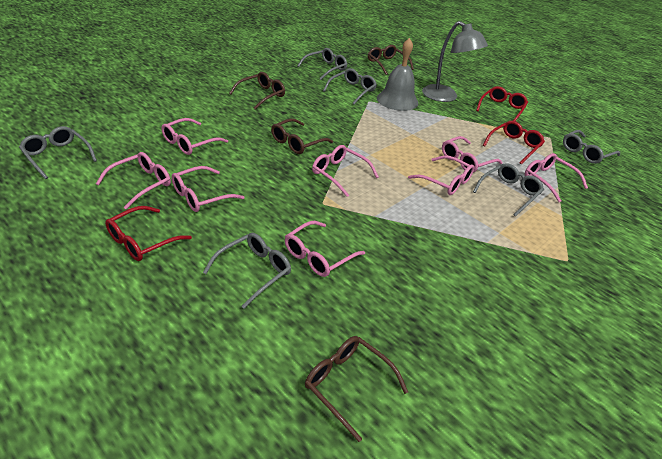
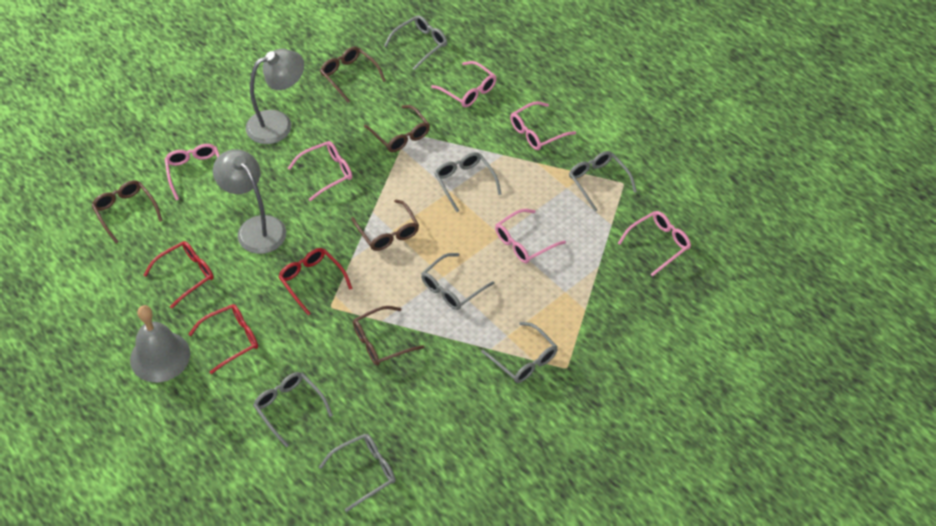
brown glasses: [229,72,285,110] [271,118,333,154] [305,336,408,442] [368,45,414,75] = 4 -> [91,180,163,243] [320,47,386,103] [351,200,419,251] [353,306,425,366] [364,105,430,152] = 5
grey glasses: [19,126,97,179] [203,233,291,309] [297,48,347,80] [323,68,377,104] [473,163,544,216] [563,130,620,164] = 6 -> [253,372,333,448] [319,434,396,512] [384,15,447,70] [421,253,495,310] [435,152,502,212] [481,322,558,383] [569,151,637,212] = 7
grey lamp: [422,21,488,102] = 1 -> [213,149,286,254] [246,49,304,144] = 2
pink glasses: [96,152,171,209] [161,118,228,155] [172,166,244,212] [285,221,365,277] [312,145,379,197] [408,155,474,195] [442,136,502,172] [525,153,588,202] = 8 -> [165,144,219,200] [288,141,352,201] [431,61,496,107] [495,209,566,264] [510,101,576,150] [618,211,691,276] = 6

